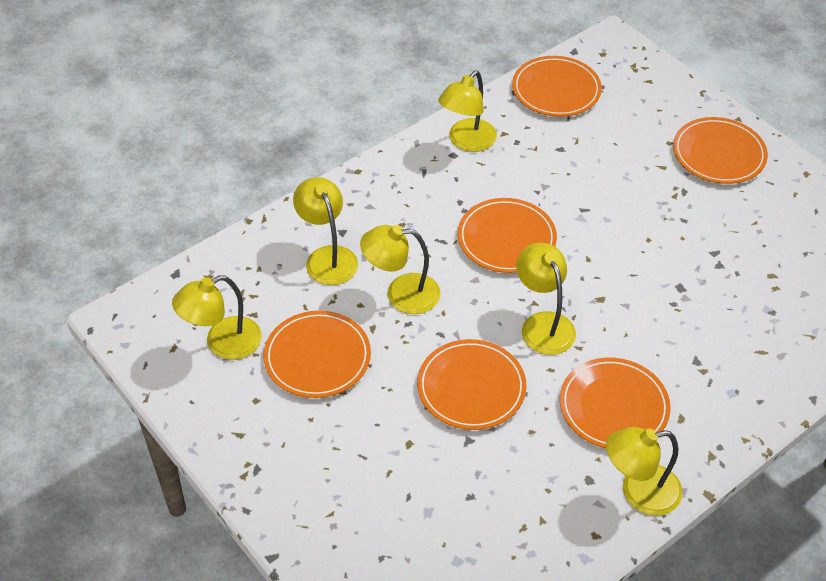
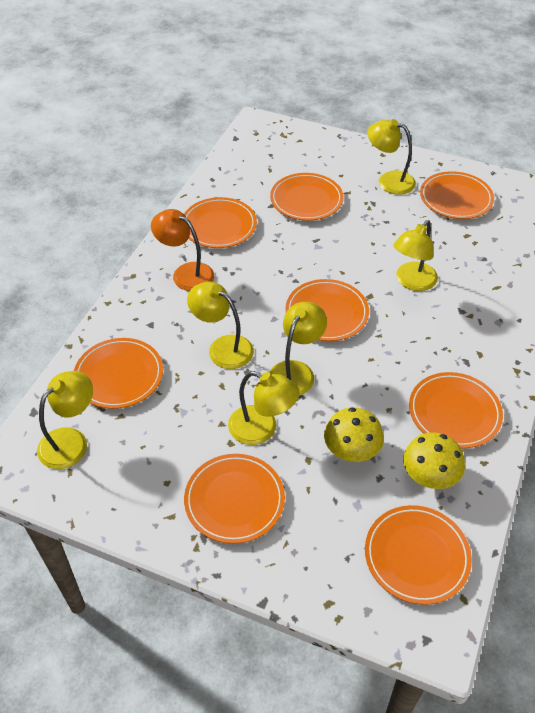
orange lamp: none = 0 -> [151,209,214,291] = 1
orange plate: [263,310,371,398] [417,339,526,430] [458,198,557,273] [512,56,602,117] [560,358,671,448] [673,117,768,184] = 6 -> [74,338,163,409] [184,197,257,248] [184,454,285,544] [270,173,343,221] [285,279,369,341] [365,505,472,605] [409,372,503,449] [420,171,494,219] = 8
yellow mushroom: none = 0 -> [324,407,384,462] [403,432,465,489] = 2

